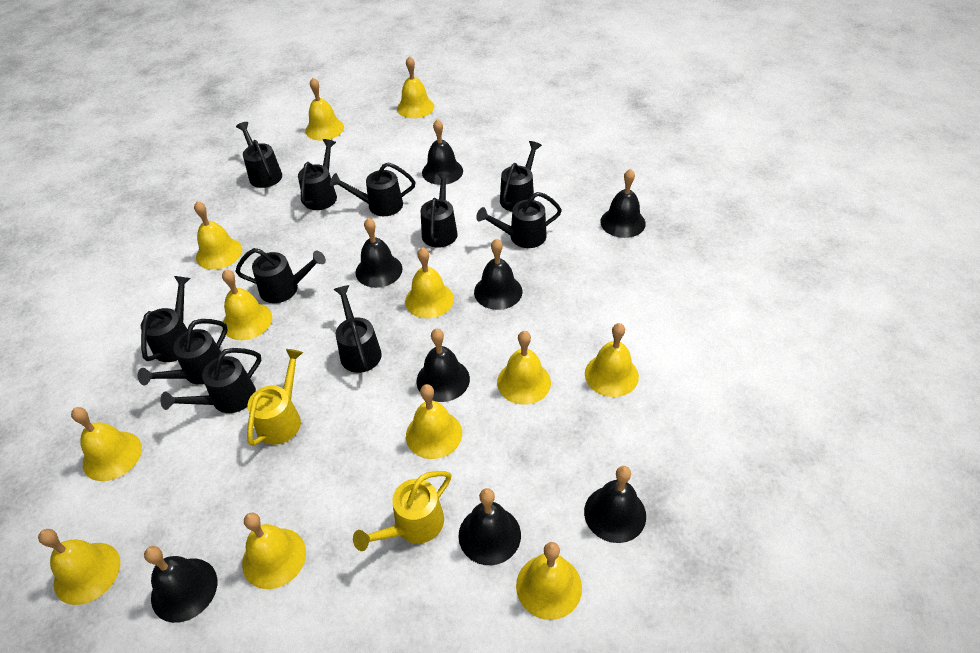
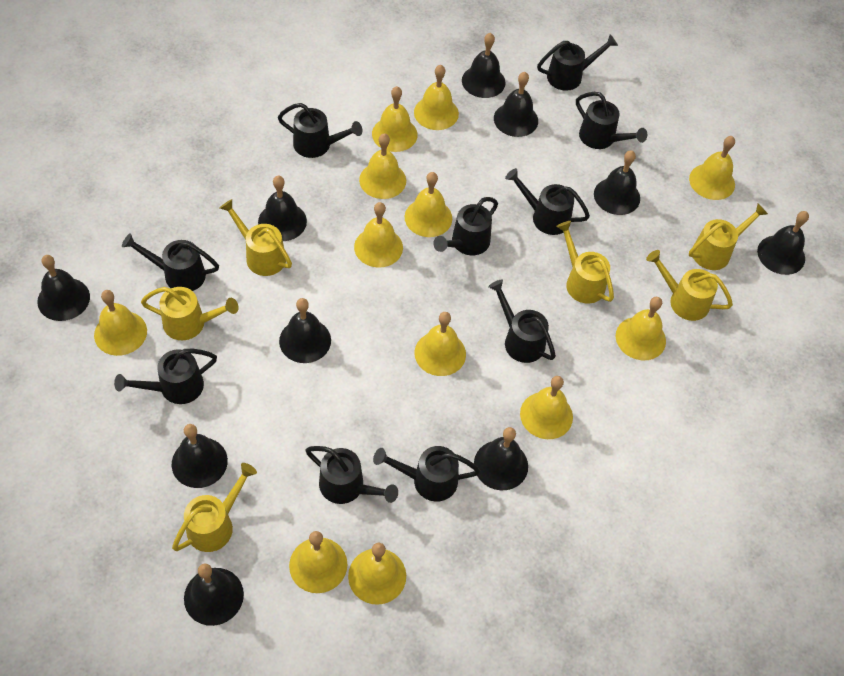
black bell: [144,546,217,623] [356,218,402,288] [416,329,470,402] [422,119,463,185] [458,488,521,565] [474,239,522,310] [584,466,646,543] [600,169,646,238] = 8 -> [37,255,90,321] [172,424,228,488] [184,563,244,626] [258,176,307,241] [279,298,331,363] [462,33,506,98] [474,427,528,490] [494,72,538,137] [594,151,640,215] [757,211,809,275] = 10
black watering can: [138,319,228,385] [141,276,190,362] [160,348,261,413] [235,248,326,303] [236,122,282,188] [298,139,337,210] [330,162,416,216] [333,285,382,373] [421,172,458,248] [476,192,562,248] [500,141,542,212] = 11 -> [114,349,217,404] [122,233,219,291] [278,103,363,158] [306,446,398,504] [373,446,480,502] [433,197,498,255] [488,279,556,363] [505,168,590,235] [537,35,618,91] [576,92,647,149] = 10
yellow watering can: [247,349,303,446] [353,471,451,551] = 2 -> [141,287,239,340] [172,463,257,552] [220,199,292,276] [556,221,614,304] [646,250,733,321] [689,204,768,270] = 6

